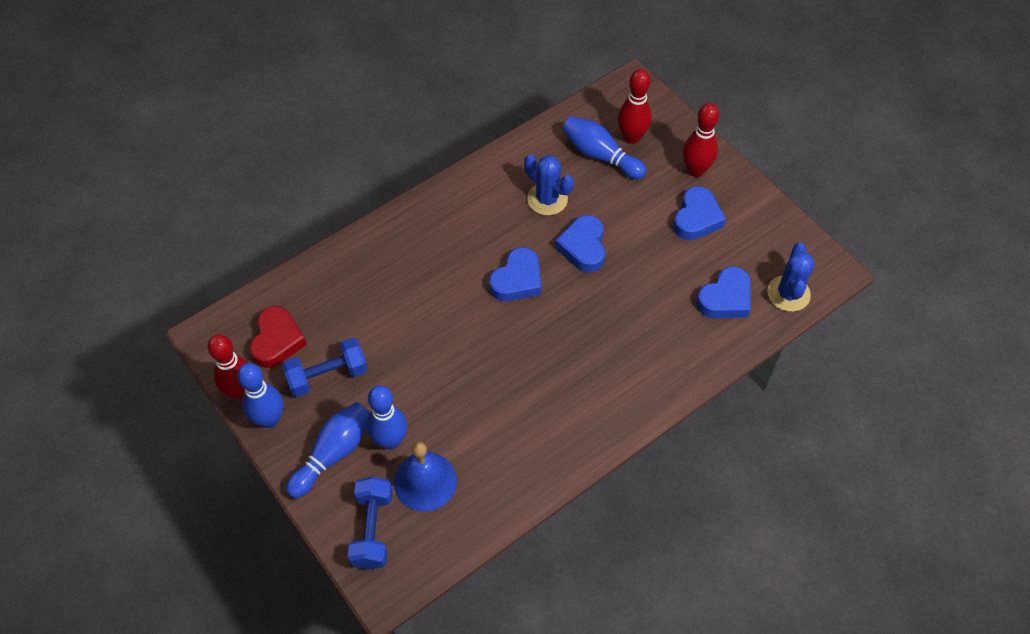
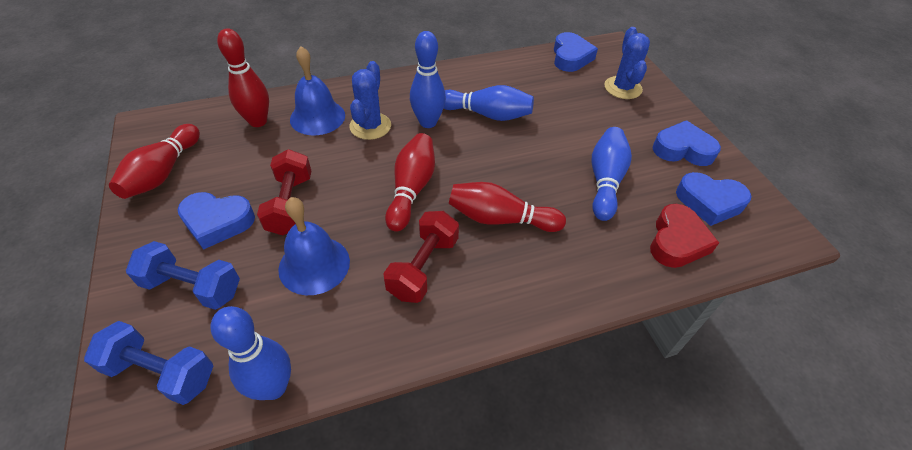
blue bell: [394,442,457,512] = 1 -> [278,197,350,295] [290,46,345,135] = 2
red bowling pin: [208,334,249,401] [618,69,652,144] [683,103,719,177] = 3 -> [109,124,200,199] [217,28,269,127] [385,133,435,232] [449,182,566,232] = 4
red dumbbell: none = 0 -> [257,149,311,235] [383,211,459,303] = 2

